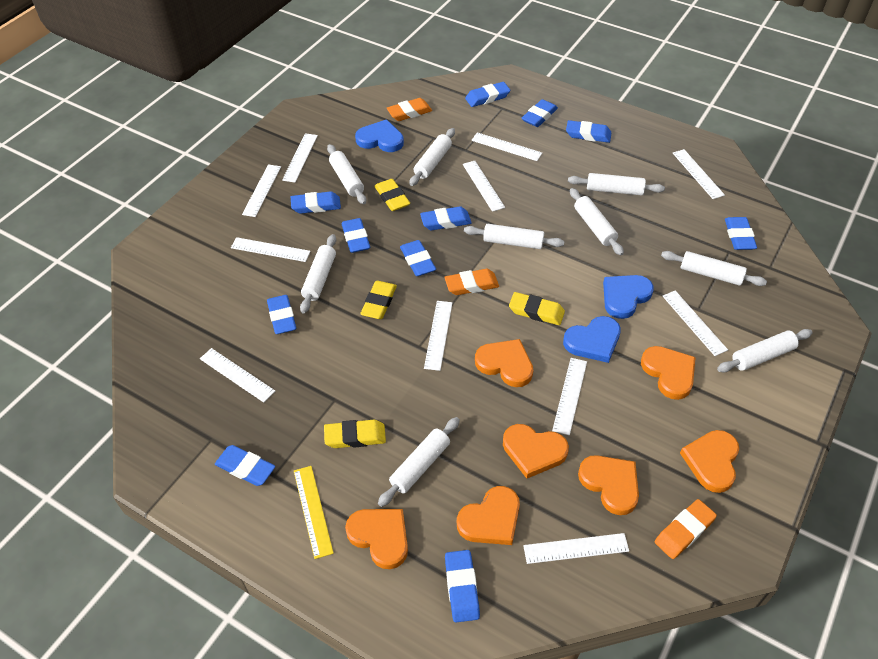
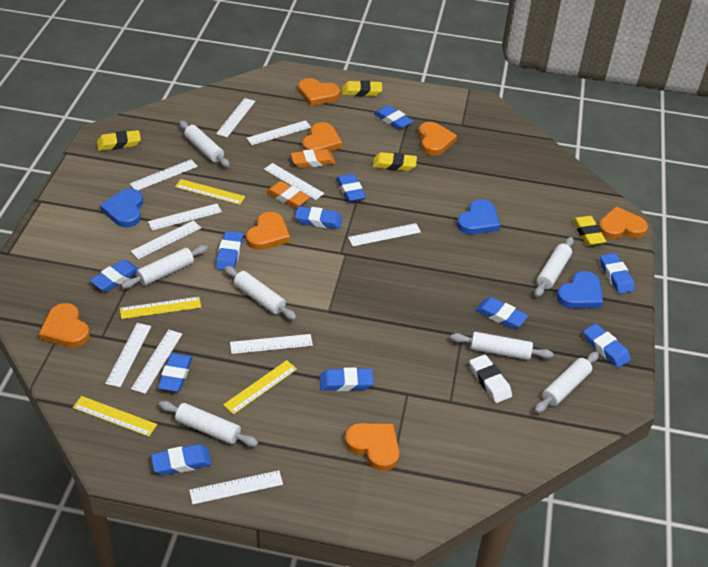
orange eraser: [387,98,432,121] [445,269,499,295] [655,499,717,559] = 3 -> [266,181,310,208] [291,149,335,168] = 2
white eraser: none = 0 -> [469,354,512,403] = 1
white rolling pin: [300,234,336,314] [327,144,366,204] [378,417,460,507] [409,128,455,186] [464,224,565,249] [568,173,665,195] [570,188,624,255] [661,251,767,286] [717,329,813,373] = 9 -> [121,245,208,289] [159,401,258,447] [179,121,230,167] [224,266,296,320] [451,332,553,360] [535,237,574,297] [535,352,599,413] = 7
yellow ruler: [294,466,334,559] = 1 -> [73,396,157,437] [120,297,201,319] [175,179,245,205] [223,360,297,415] = 4

